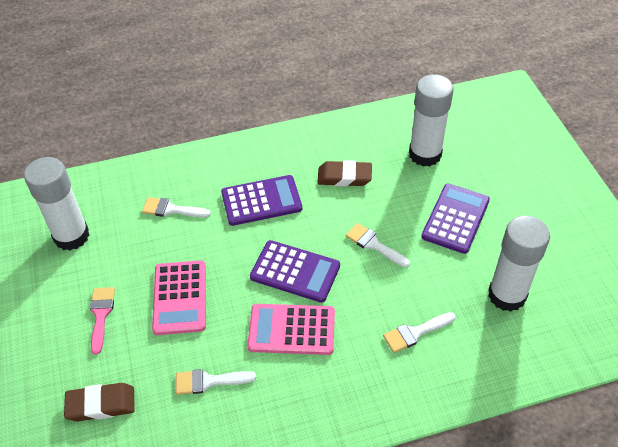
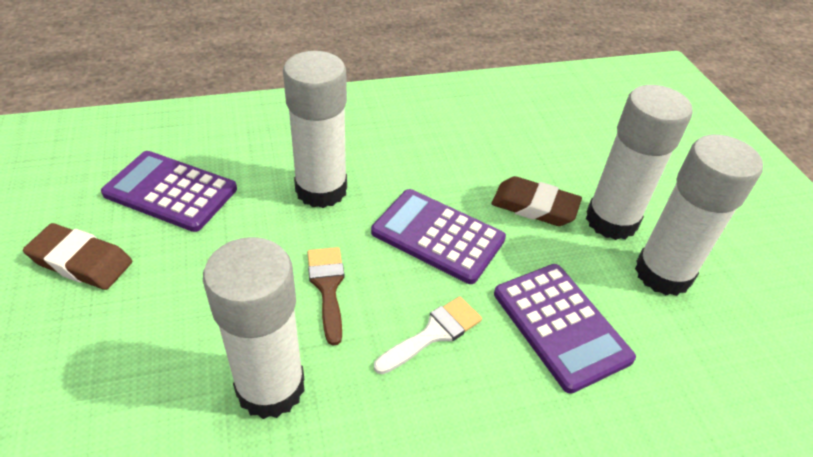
brown brush: none = 0 -> [307,247,344,346] = 1
pink brush: [90,287,115,355] = 1 -> none = 0
pink calculator: [152,260,206,335] [247,304,335,355] = 2 -> none = 0
white brush: [142,197,211,218] [176,369,256,395] [346,223,410,268] [383,312,456,353] = 4 -> [374,296,482,374] = 1
white glue stick: [24,157,89,250] [409,74,454,167] [488,215,550,312] = 3 -> [203,237,305,419] [283,51,347,208] [586,85,693,240] [635,134,763,296] = 4

